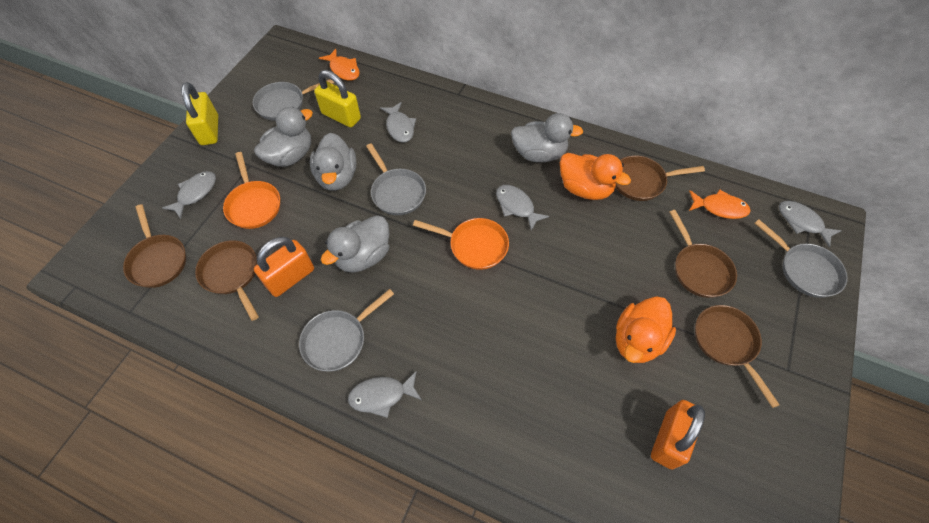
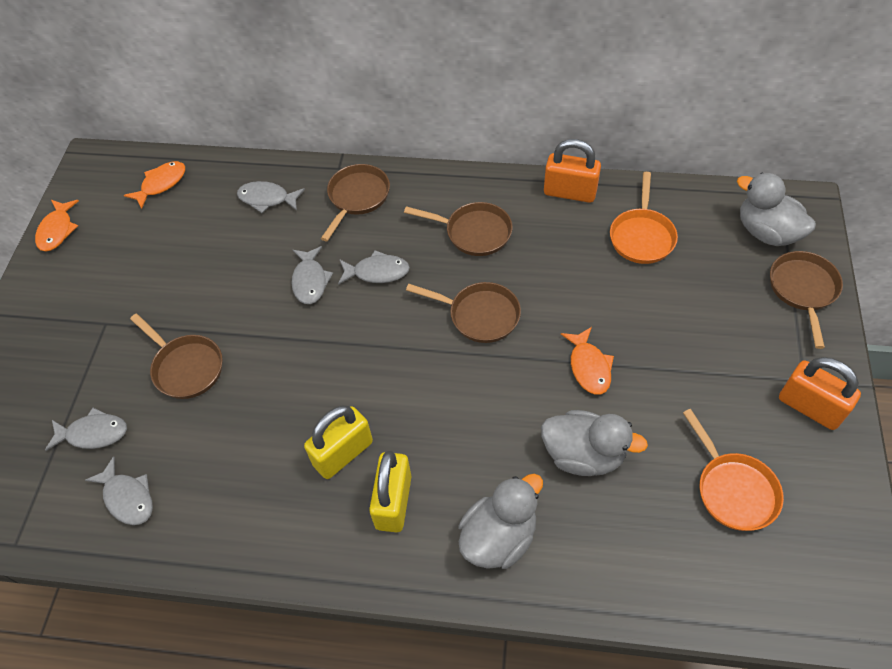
grey duck: [254,107,313,167] [310,133,356,191] [321,215,390,273] [511,113,583,162] = 4 -> [459,474,543,569] [541,410,648,476] [737,173,816,246] = 3
grey pan: [253,79,334,121] [299,289,394,371] [366,143,426,215] [754,219,848,298] = 4 -> none = 0
orange duck: [560,153,631,200] [616,296,676,363] = 2 -> none = 0
orange fish: [319,49,360,81] [689,190,751,219] = 2 -> [35,200,79,251] [124,161,185,209] [561,327,614,395] = 3

